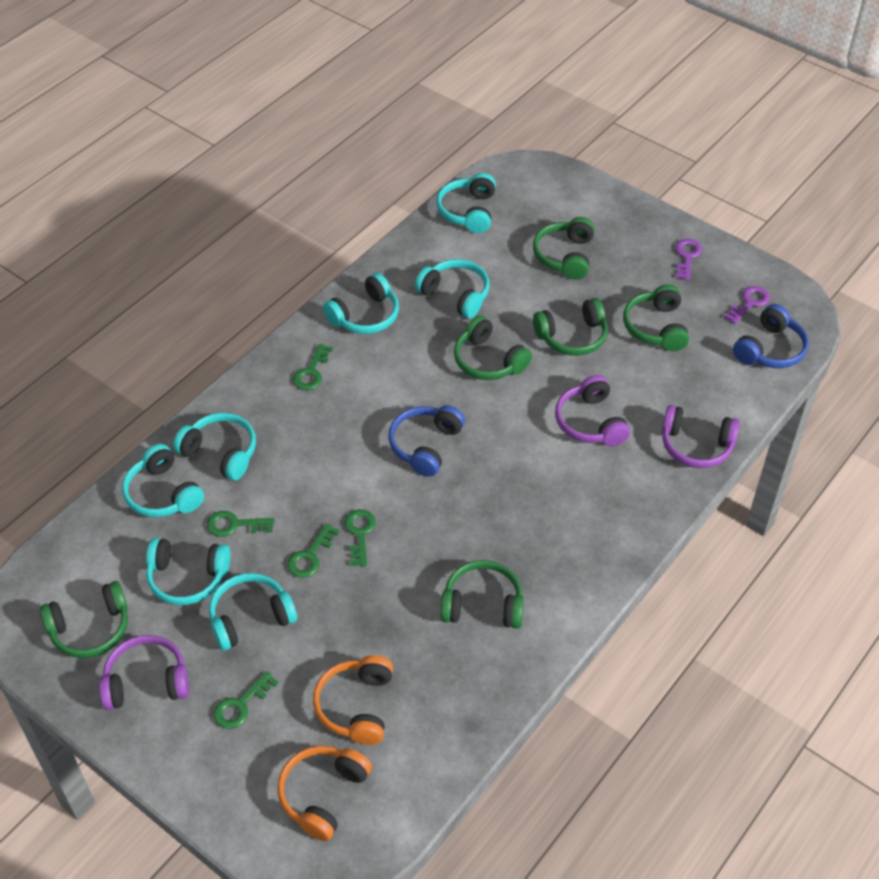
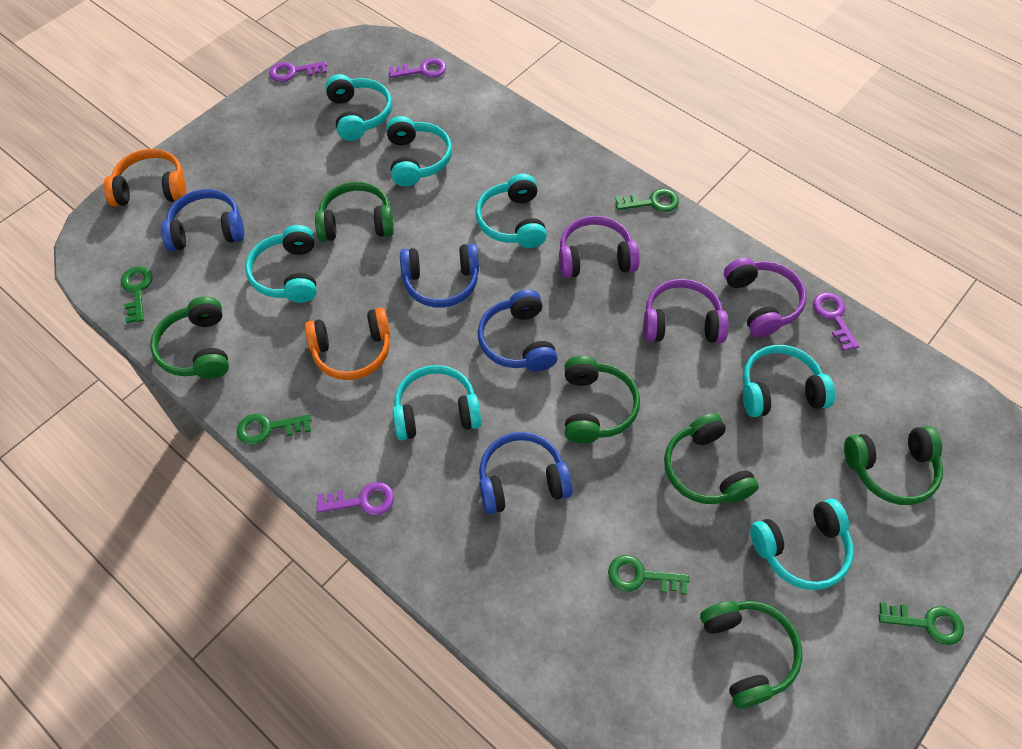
blue headphones: [388,405,465,477] [733,304,809,368] = 2 -> [161,189,244,251] [400,244,479,308] [477,289,557,371] [479,432,573,514] = 4
purple key: [675,239,702,280] [724,286,770,324] = 2 -> [269,62,327,82] [316,482,394,516] [389,58,446,78] [813,292,860,351] = 4

